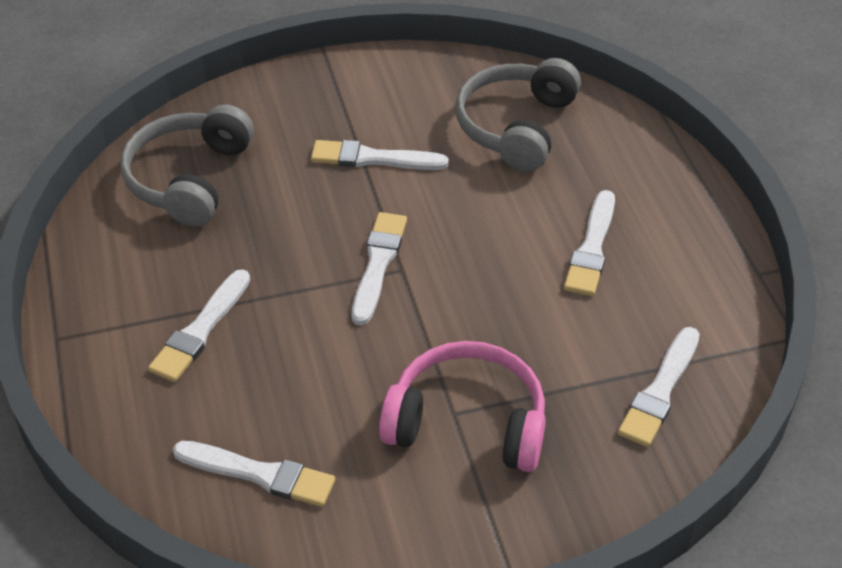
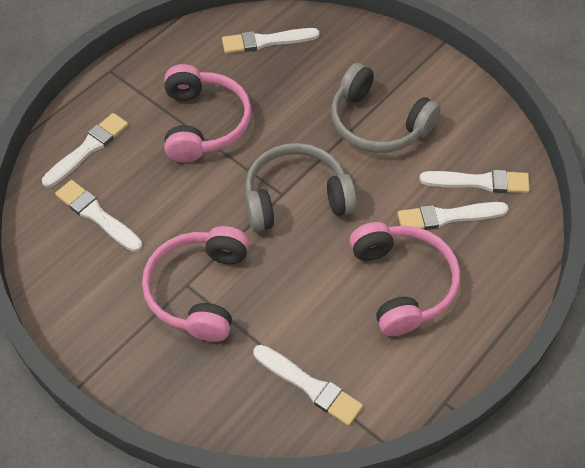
pink headphones: [379,341,546,472] = 1 -> [142,226,249,342] [164,64,251,163] [350,222,460,336] = 3

